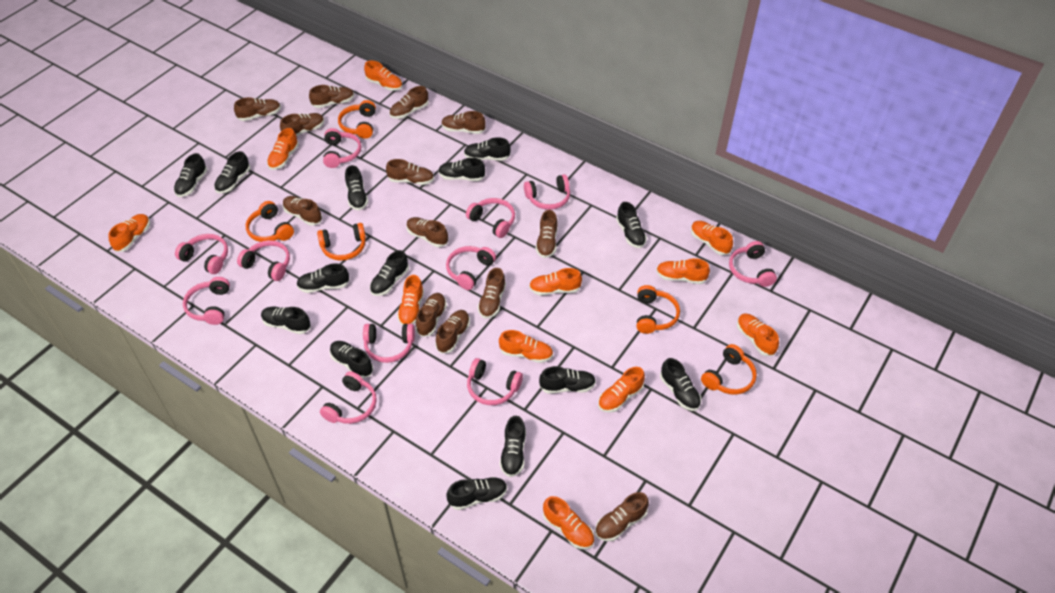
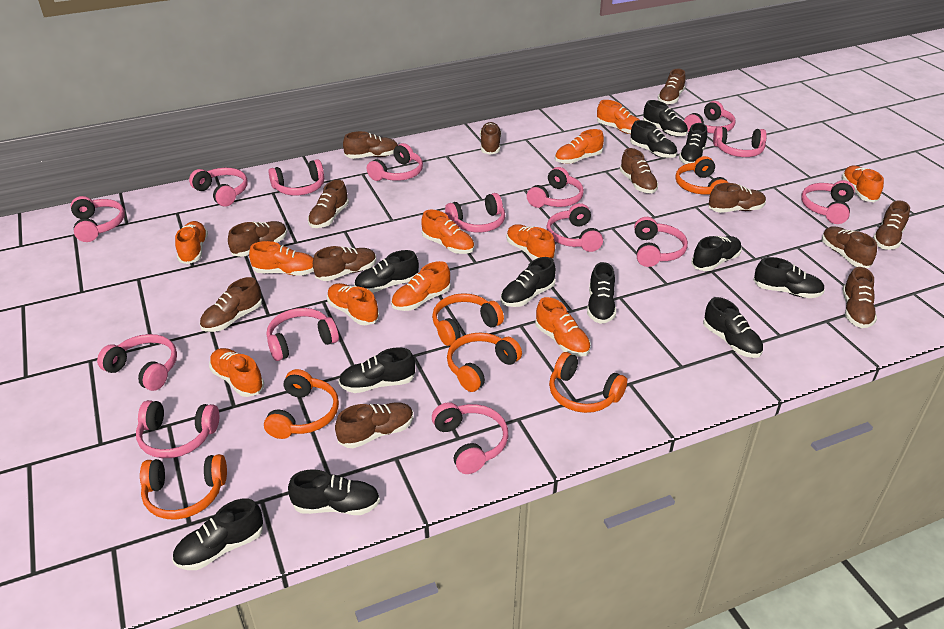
black shoe: [174,153,207,197] [214,151,250,193] [261,307,310,334] [296,263,350,293] [330,341,373,378] [345,165,368,210] [370,250,409,296] [438,158,485,181] [447,477,507,510] [464,137,511,161] [500,416,526,477] [539,366,596,394] [616,202,647,248] [660,358,701,411] = 14 -> [172,498,263,570] [288,469,380,515] [339,347,415,393] [354,250,419,293] [501,257,556,307] [587,262,616,324] [630,120,677,158] [643,100,688,136] [679,123,707,164] [691,236,742,271] [703,297,763,358] [754,257,825,298] = 12
orange headphones: [245,201,294,242] [317,223,366,261] [338,100,376,139] [637,285,680,334] [701,344,757,395] = 5 -> [140,454,227,519] [264,369,339,439] [432,293,504,346] [447,333,522,392] [549,352,627,413] [675,156,728,194] = 6
pink headphones: [175,234,228,274] [183,277,230,325] [237,240,290,281] [320,371,377,424] [323,128,361,168] [363,323,415,363] [446,246,496,290] [466,198,515,238] [467,358,523,405] [524,174,570,210] [729,241,777,287] = 11 -> [71,196,125,242] [97,334,177,391] [136,400,219,458] [189,168,248,207] [267,308,339,361] [268,159,324,195] [367,143,423,181] [432,402,508,474] [445,193,505,232] [527,167,584,208] [546,203,603,252] [634,217,688,267] [684,101,736,133] [713,127,767,157] [801,180,855,224] = 15

